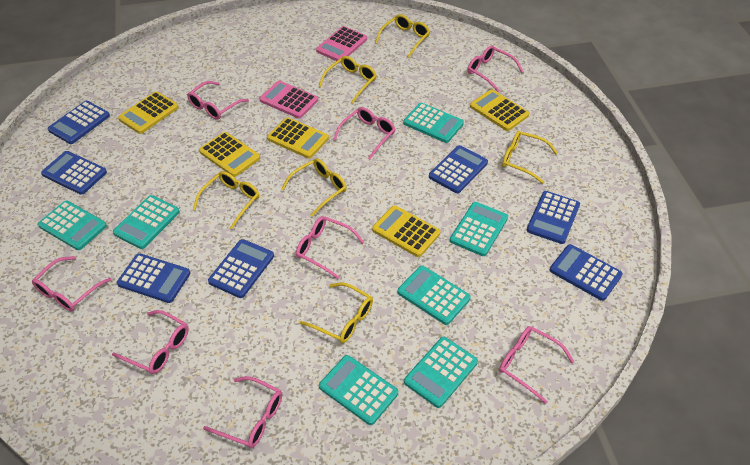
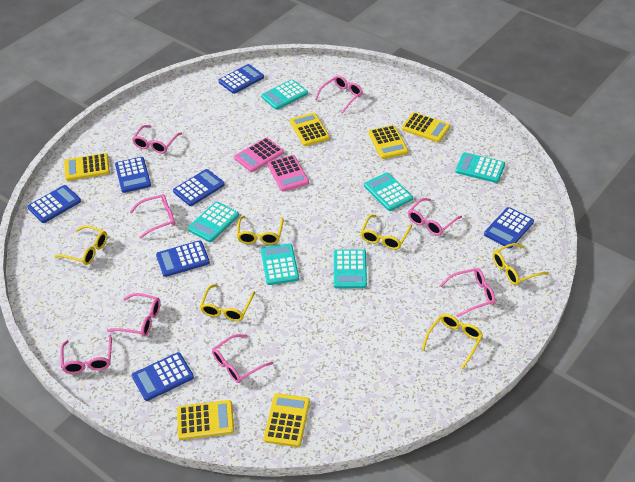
turquoise calculator: [38,201,107,250] [113,195,180,249] [319,355,398,425] [398,266,471,325] [403,103,464,143] [404,337,478,408] [450,202,508,256] = 7 -> [188,202,239,242] [261,79,308,110] [261,243,299,285] [334,249,367,288] [364,173,413,211] [455,152,505,183] = 6
yellow calculator: [118,91,179,134] [199,132,260,177] [267,117,329,158] [372,205,440,257] [470,89,529,131] = 5 -> [64,153,110,181] [177,400,234,440] [264,393,310,447] [290,113,330,146] [368,125,408,159] [402,112,450,142] = 6

